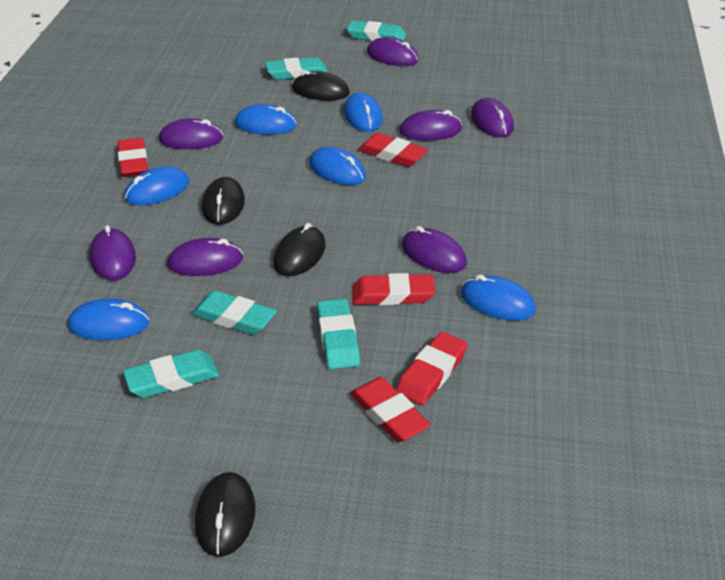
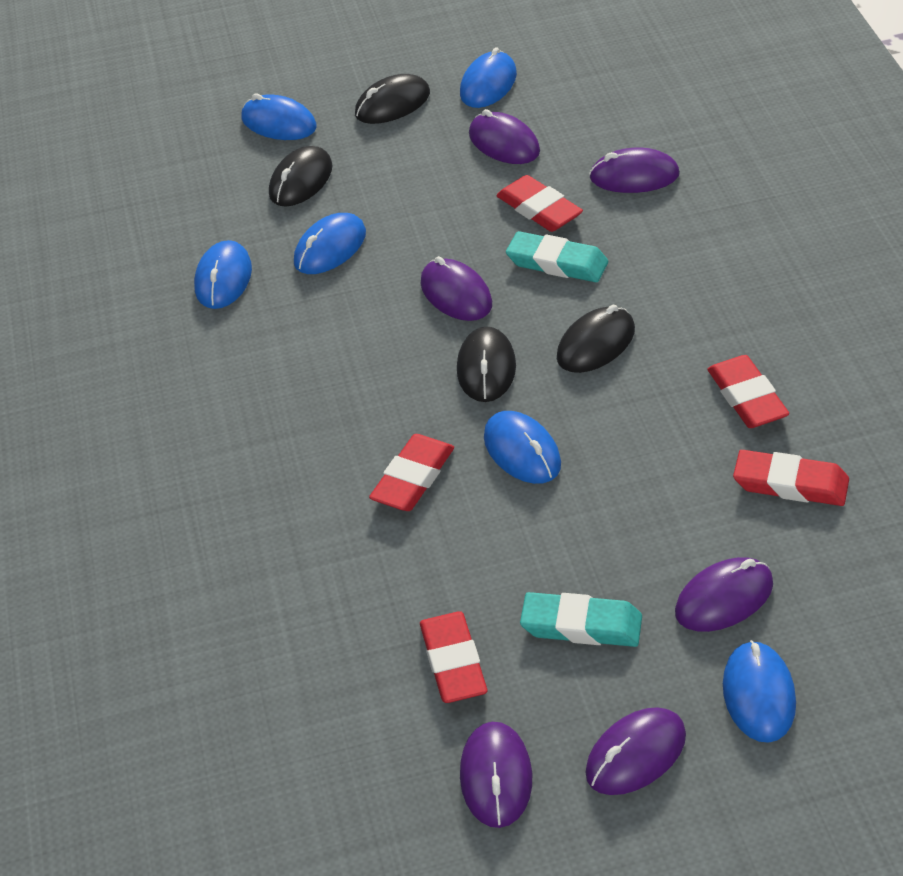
purple mouse: [89,225,136,280] [158,118,223,149] [167,238,243,276] [367,37,419,66] [399,110,462,141] [402,226,467,273] [471,98,514,137] = 7 -> [421,256,492,321] [460,722,532,828] [469,109,540,164] [585,707,686,795] [589,148,680,193] [675,557,773,632] = 6
turquoise eraser: [123,350,219,398] [191,290,277,335] [265,57,328,80] [317,299,360,369] [347,20,406,41] = 5 -> [506,231,608,282] [520,592,642,647] = 2

